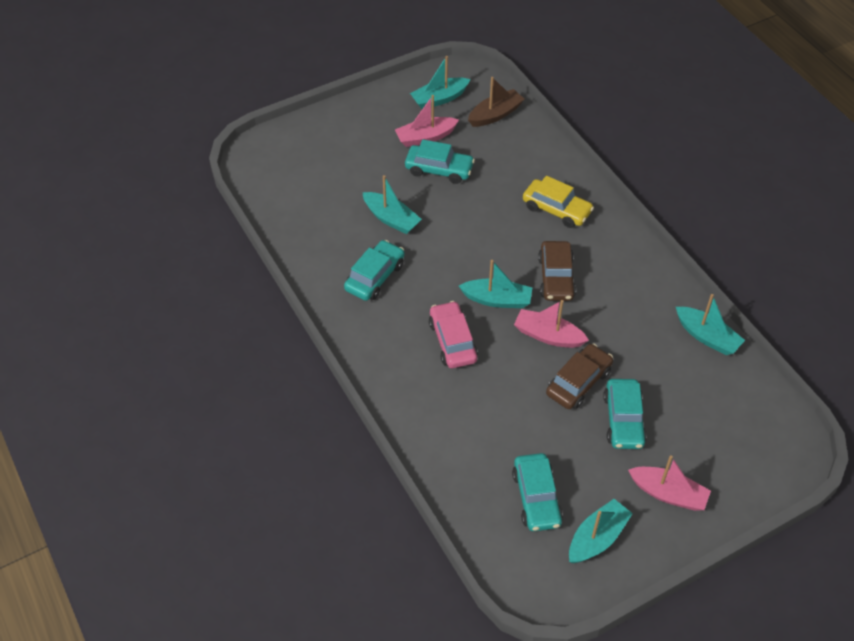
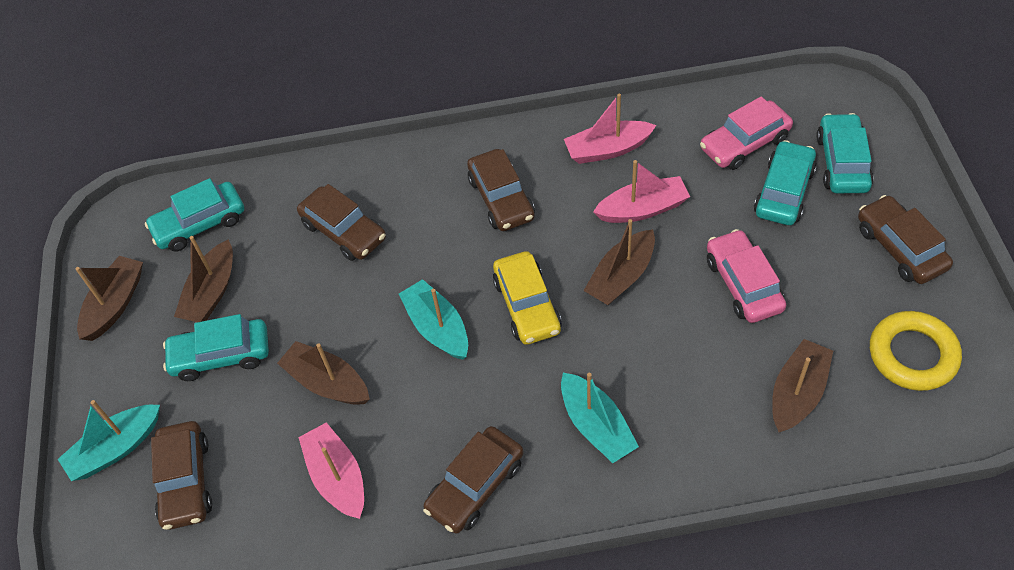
brown boat: [468,77,524,127] = 1 -> [75,256,143,341] [174,236,233,322] [277,341,370,405] [584,219,655,306] [772,339,833,433] = 5
brown car: [538,241,576,301] [546,344,613,409] = 2 -> [151,421,212,530] [297,184,386,261] [423,426,523,534] [467,149,535,231] [858,195,953,284] = 5
pink car: [429,301,478,368] = 1 -> [700,96,793,170] [707,229,786,323] = 2
turquoise boat: [362,175,422,234] [410,56,470,109] [459,260,532,308] [569,499,633,563] [676,294,745,355] = 5 -> [58,400,160,481] [399,279,468,360] [561,373,639,463] = 3
yellow ring: none = 0 -> [870,311,962,391] = 1

